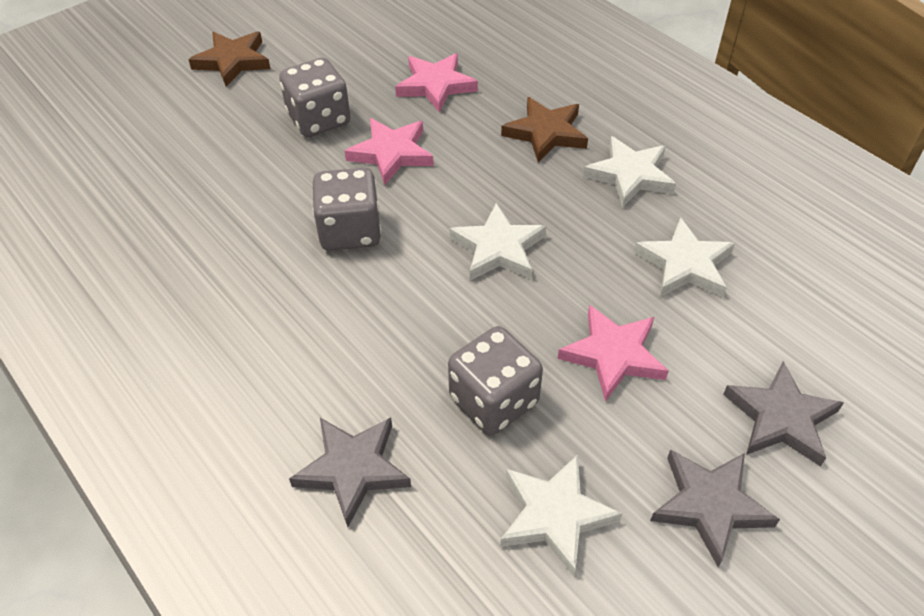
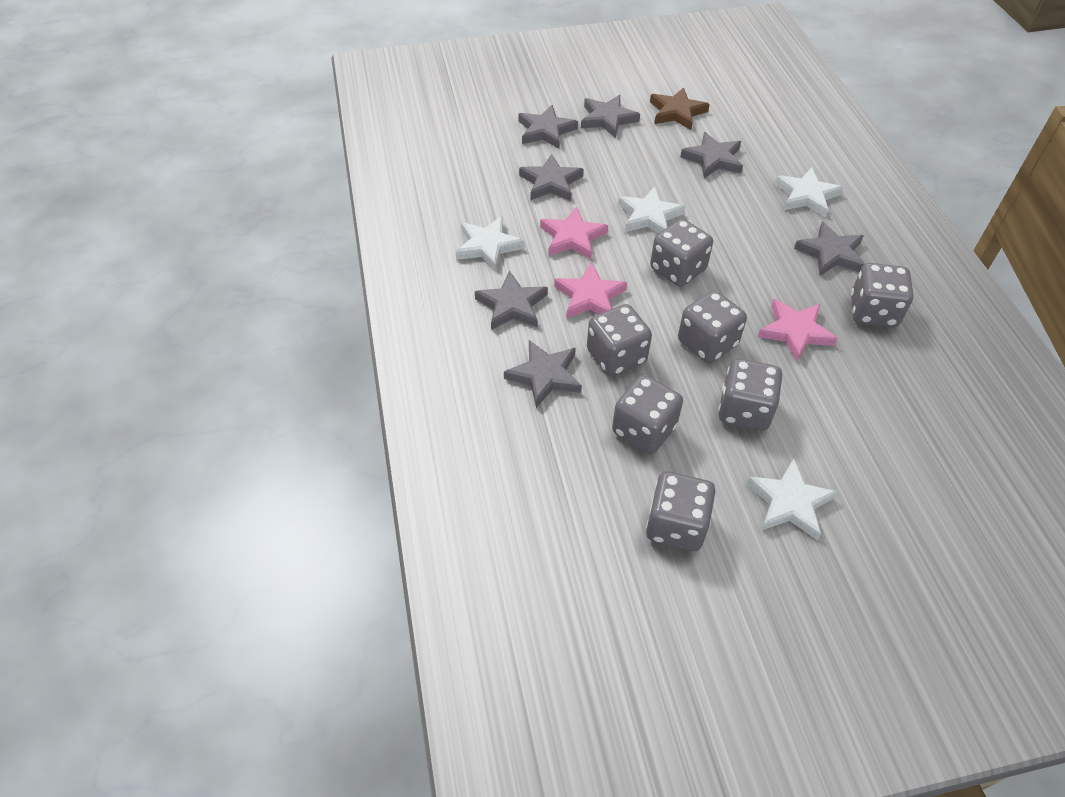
brown star: [188,32,271,87] [501,97,588,163] = 2 -> [650,87,710,130] = 1
grey dice: [279,58,350,137] [313,168,381,251] [448,326,543,435] = 3 -> [587,304,652,377] [612,375,683,454] [646,471,715,551] [650,219,713,287] [678,290,747,363] [718,358,782,431] [851,263,914,327] = 7
grey star: [289,418,411,527] [650,449,780,567] [723,361,844,467] = 3 -> [475,271,548,330] [504,340,582,408] [518,105,578,149] [519,154,584,201] [581,95,640,138] [680,132,743,178] [794,221,864,276] = 7

